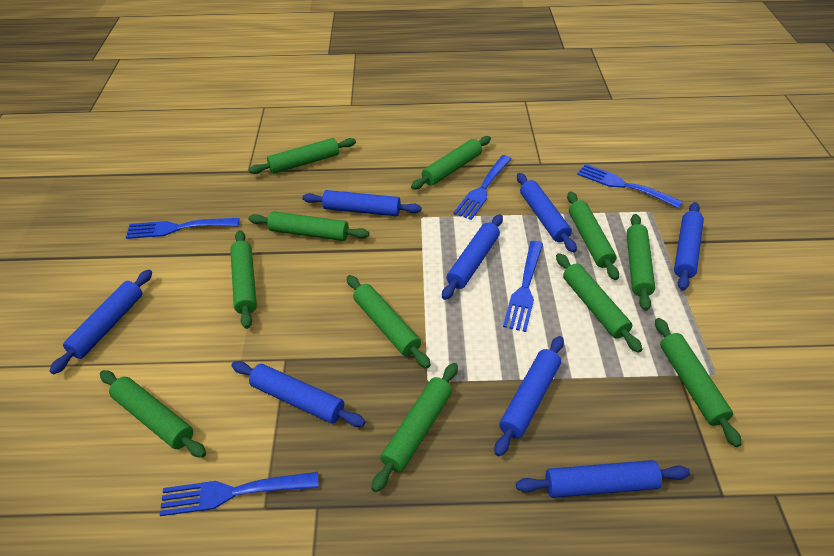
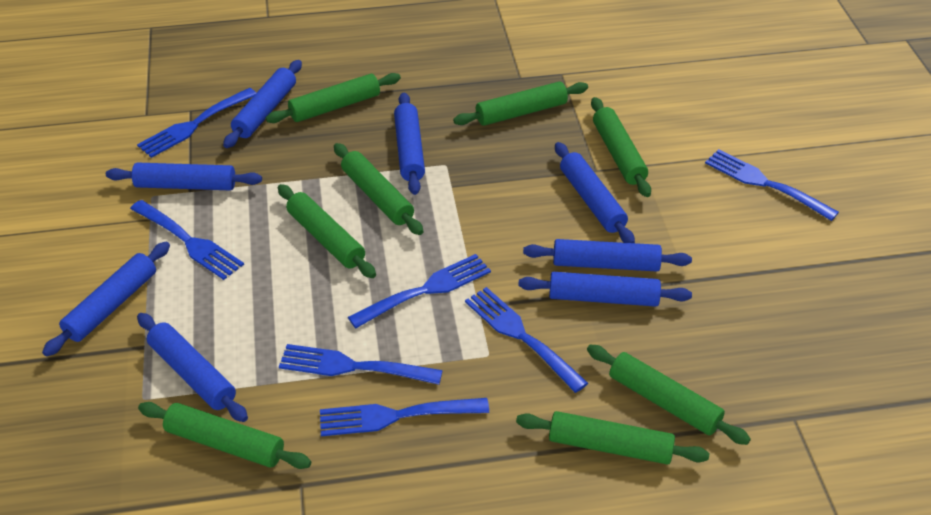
blue fork: [126,218,240,239] [160,472,319,516] [453,155,512,220] [503,241,543,332] [577,164,683,209] = 5 -> [130,200,244,280] [137,88,256,158] [279,344,443,385] [320,398,489,436] [348,254,491,328] [465,287,588,393] [705,149,839,221] = 7
green rolling pin: [100,370,206,458] [230,230,257,329] [248,211,369,241] [249,138,356,174] [347,275,431,368] [371,363,458,492] [411,136,491,190] [556,253,643,353] [567,191,619,280] [626,214,655,311] [655,318,742,447] = 11 -> [138,402,311,469] [266,73,401,123] [278,184,376,278] [334,143,423,235] [453,82,588,126] [516,411,710,465] [587,345,751,445] [591,97,651,197] = 8

